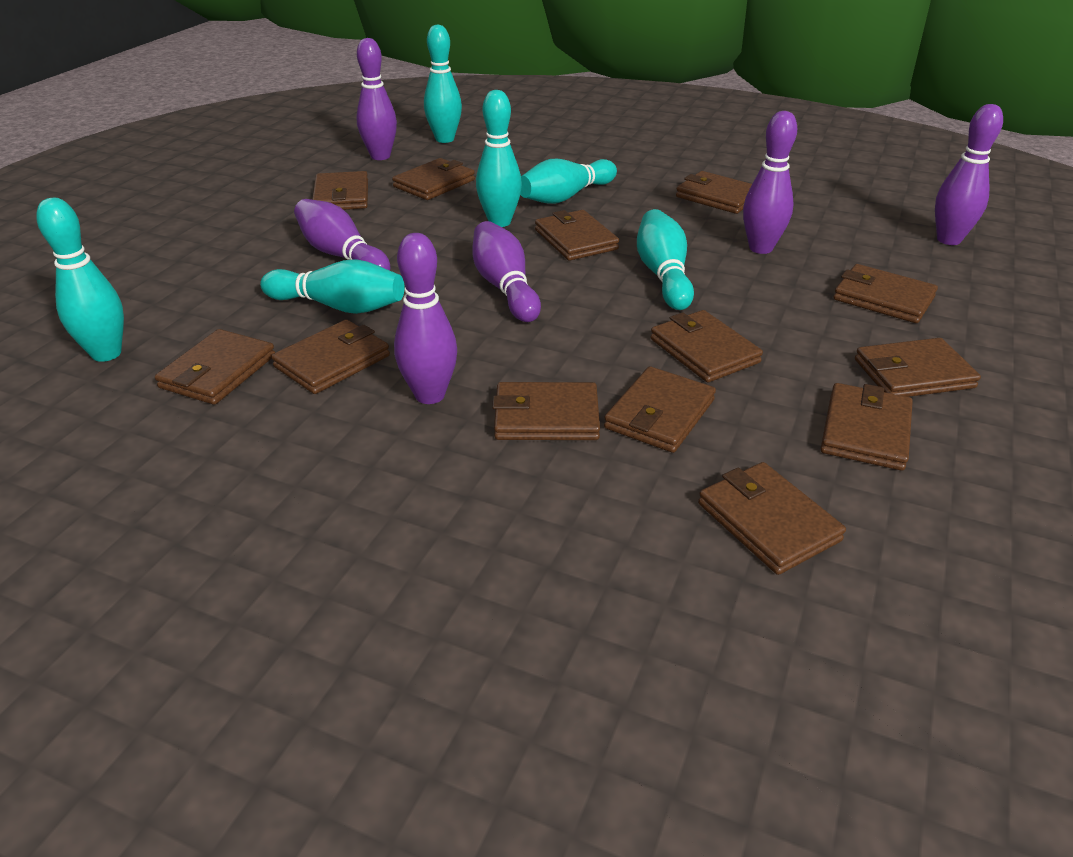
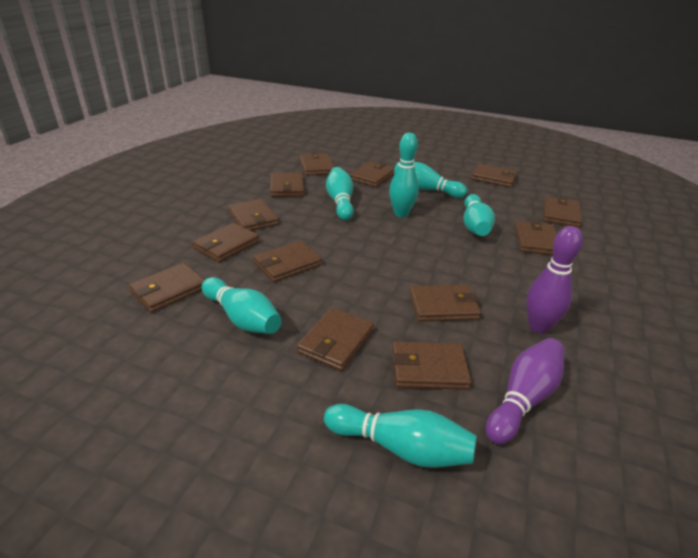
purple bowling pin: [294,199,390,271] [356,38,397,160] [394,233,457,404] [472,221,541,322] [743,111,797,254] [935,104,1003,245] = 6 -> [486,338,564,444] [526,226,583,334] = 2

